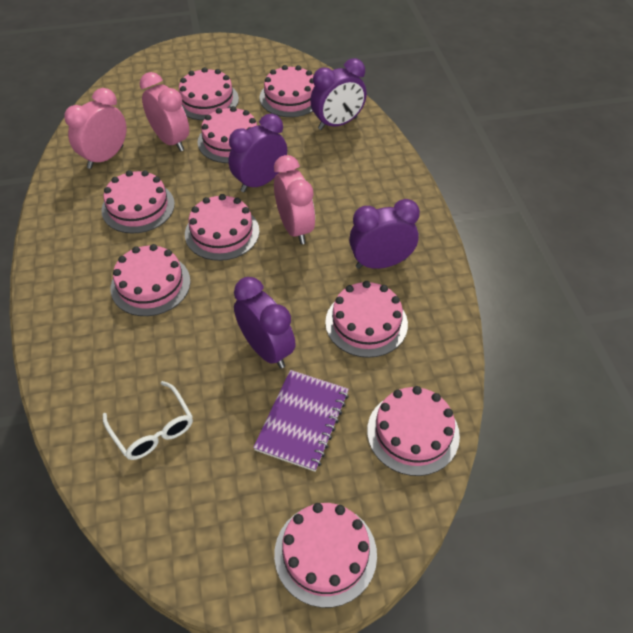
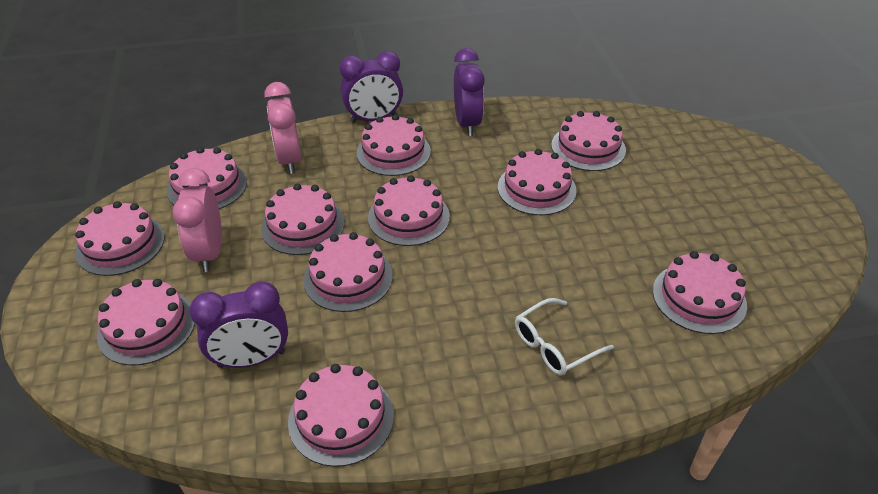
pink cake: [101,170,175,234] [111,244,190,316] [179,67,239,120] [185,194,259,261] [198,106,257,163] [259,65,314,117] [274,503,377,608] [325,281,408,358] [367,386,460,476] = 9 -> [75,201,165,276] [97,279,195,366] [167,147,247,209] [261,183,345,255] [288,364,394,467] [303,232,393,312] [356,114,431,176] [368,175,450,246] [498,149,577,215] [551,111,626,171] [653,251,747,334] = 11
pink clock: [64,88,126,169] [140,72,189,152] [274,155,315,244] = 3 -> [172,168,222,272] [264,82,301,174] = 2
purple clock: [229,114,287,192] [234,277,296,368] [310,58,367,130] [349,199,420,269] = 4 -> [189,281,288,368] [340,51,403,123] [454,48,485,136] = 3
purple notebook: [253,370,349,472] = 1 -> none = 0

